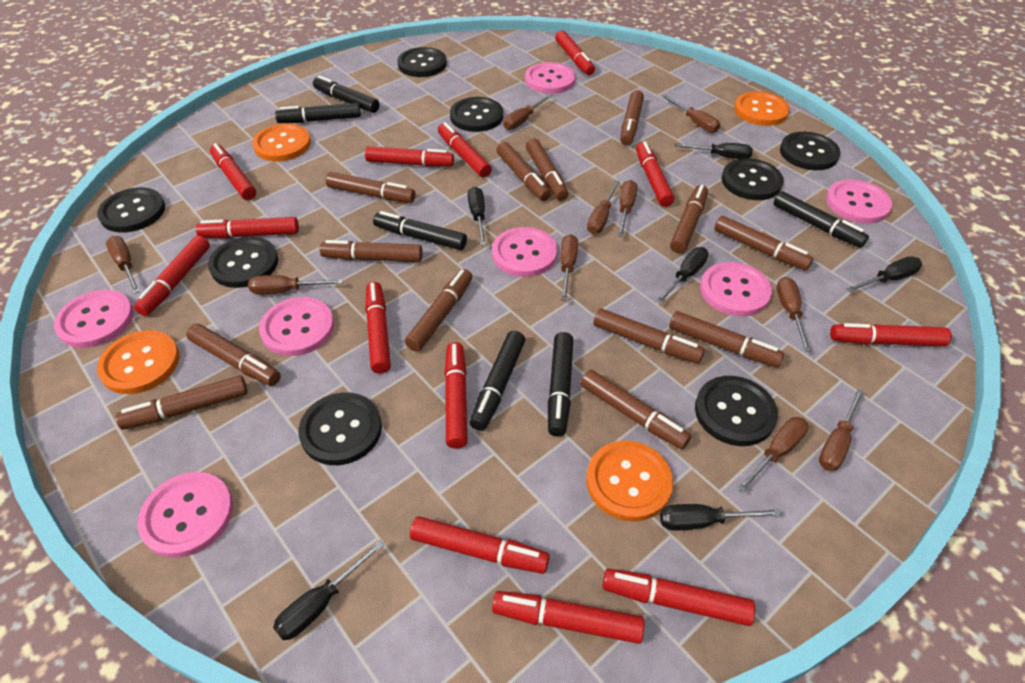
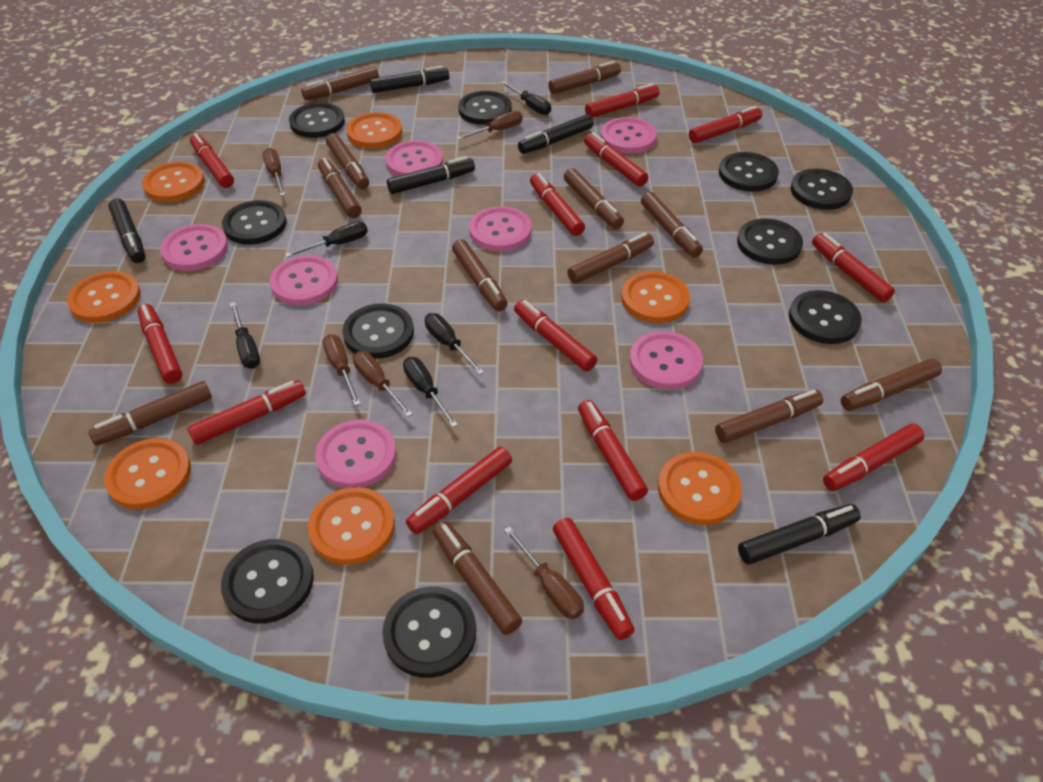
black button: [97,187,165,233] [208,236,278,288] [299,392,382,465] [397,47,447,77] [450,97,503,132] [695,376,778,446] [722,158,784,200] [780,132,840,170] = 8 -> [221,539,314,624] [222,200,287,245] [289,103,345,138] [342,303,414,359] [382,586,476,678] [458,91,512,125] [719,152,779,192] [737,218,803,265] [789,290,862,344] [791,168,853,210] = 10
black marker: [275,103,361,123] [313,75,380,113] [373,211,467,250] [470,331,525,431] [548,332,573,436] [773,191,869,248] = 6 -> [108,198,145,263] [370,66,449,93] [387,156,475,194] [518,114,593,154] [738,504,861,564] = 5
black screwdriver: [273,540,384,640] [468,187,486,245] [657,247,709,304] [660,504,781,530] [674,143,753,159] [846,256,922,292] = 6 -> [230,302,260,369] [285,221,368,257] [403,357,458,428] [425,313,484,375] [501,81,551,115] = 5
brown marker: [116,375,247,430] [186,324,281,386] [320,240,422,262] [326,172,415,203] [405,269,473,352] [497,142,551,201] [526,138,569,201] [580,369,691,450] [593,308,705,364] [620,90,644,146] [669,311,784,367] [670,185,708,253] [714,216,813,270] = 13 -> [88,381,212,446] [301,67,379,101] [318,158,362,218] [326,133,369,189] [433,521,522,635] [452,239,508,311] [548,61,621,94] [564,168,624,229] [567,232,654,284] [641,192,703,257] [715,389,823,443] [841,358,942,411] = 12
brown screwdriver: [106,236,140,294] [248,275,343,294] [503,94,553,130] [560,234,578,301] [587,180,620,234] [618,180,638,237] [663,96,720,133] [737,417,809,493] [777,277,811,352] [819,389,865,471] = 10 -> [262,148,286,196] [323,334,361,406] [353,351,413,417] [456,111,522,140] [504,526,584,619] = 5
orange button: [97,330,180,394] [253,124,311,161] [586,441,673,522] [734,91,790,126] = 4 -> [67,271,141,323] [104,438,191,509] [142,162,205,202] [308,487,395,565] [346,112,402,148] [621,271,690,323] [658,452,742,525] = 7

